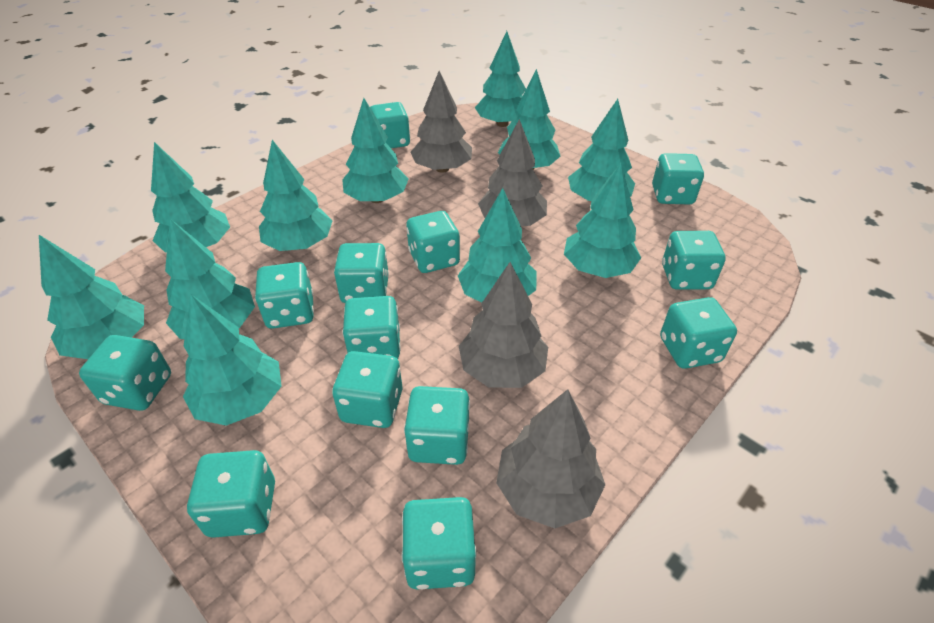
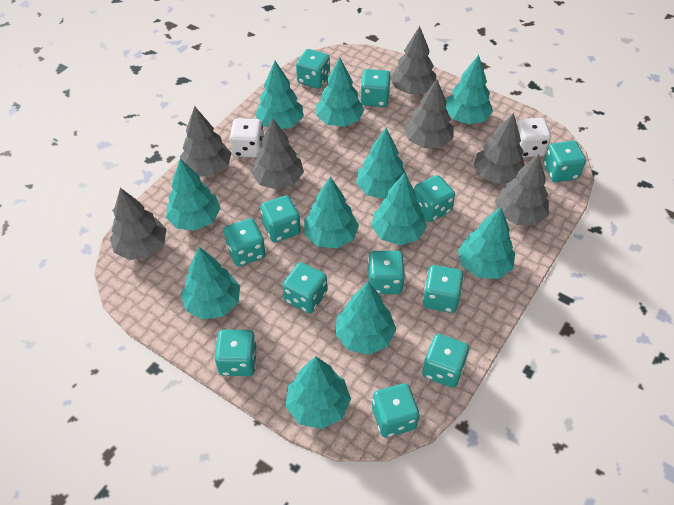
grey tree: [410,71,472,173] [459,262,548,388] [478,119,547,226] [496,389,605,528] = 4 -> [110,188,166,260] [180,106,231,176] [251,118,304,189] [391,26,436,94] [404,79,454,148] [474,113,525,184] [495,154,549,225] = 7
turquoise dice: [79,335,171,411] [187,450,275,538] [255,262,314,329] [332,351,402,428] [334,243,389,303] [343,296,401,359] [370,102,410,148] [402,497,477,590] [404,386,470,465] [406,211,460,273] [652,153,704,204] [660,297,737,369] [662,231,726,290] = 13 -> [215,330,257,376] [224,218,266,266] [260,195,301,242] [282,262,327,314] [296,49,330,89] [360,69,391,107] [368,251,405,294] [372,383,419,437] [414,175,455,222] [422,334,469,388] [423,265,464,313] [543,140,586,183] = 12
white dice: none = 0 -> [230,118,263,158] [516,118,551,157] = 2

